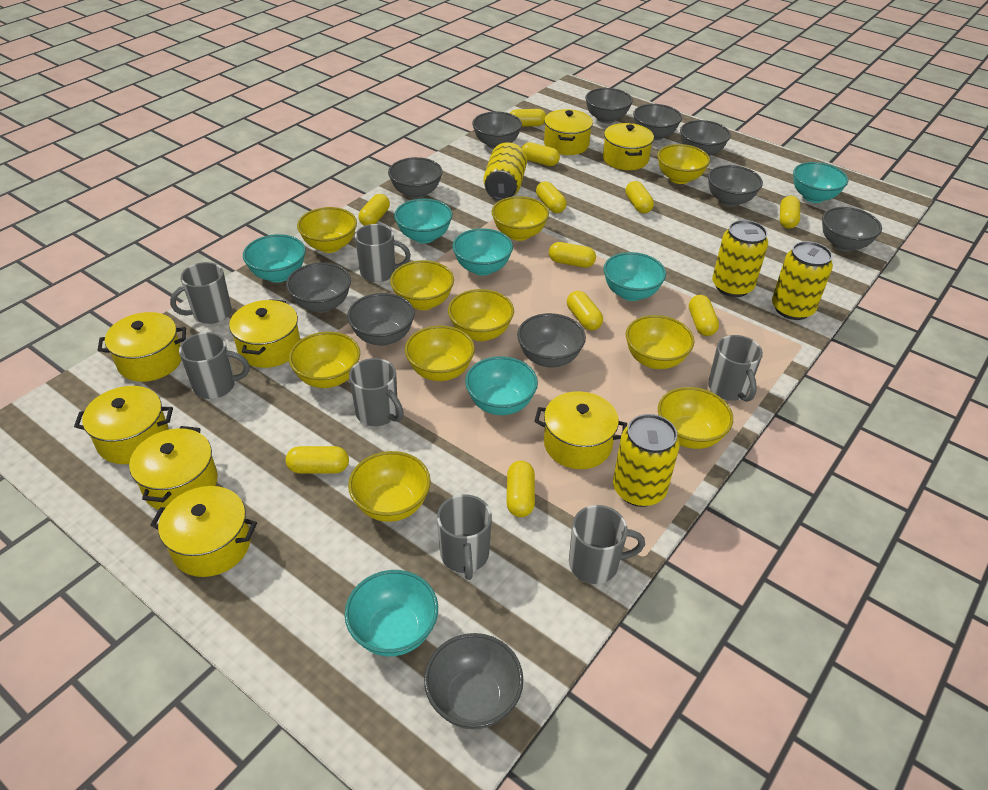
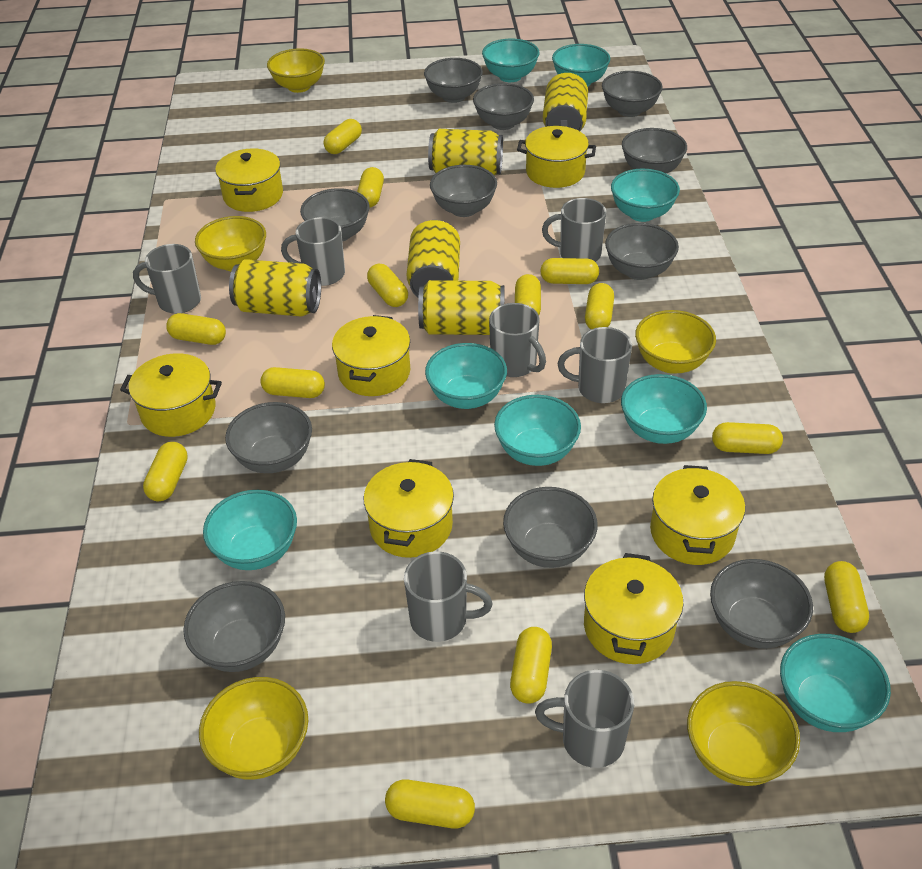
turquoise bowl: [243,234,306,282] [345,570,438,656] [394,199,452,243] [452,228,513,276] [465,356,538,415] [603,252,666,301] [793,162,848,203] = 7 -> [203,490,297,570] [425,343,507,409] [482,39,539,82] [494,395,581,466] [552,44,610,87] [611,169,680,222] [621,374,707,444] [780,634,891,732] = 8
yellow bowl: [289,332,360,388] [297,207,357,253] [348,451,431,522] [390,260,454,310] [405,325,475,381] [448,289,514,341] [492,196,549,241] [626,315,694,369] [657,144,710,184] [658,387,733,449] = 10 -> [195,216,266,271] [199,677,308,780] [267,48,325,93] [635,310,716,374] [687,681,800,786] = 5
yellow can: [483,142,527,200] [613,414,680,507] [712,220,768,297] [772,241,833,320] = 4 -> [229,259,321,316] [407,220,460,298] [418,280,505,335] [428,129,503,175] [543,73,588,131] = 5
yellow capsule: [285,446,349,474] [359,194,390,226] [507,461,535,517] [510,109,546,127] [522,142,560,166] [536,181,567,213] [549,242,596,268] [567,291,603,330] [625,181,654,213] [689,295,719,336] [780,196,800,229] = 11 -> [143,442,188,501] [166,313,226,345] [260,367,325,398] [323,119,362,154] [357,167,384,208] [367,264,408,307] [385,780,475,828] [510,627,552,704] [515,274,541,315] [540,258,599,284] [585,283,614,329] [712,422,783,454] [824,561,869,633] = 13
yellow pot: [74,386,173,464] [98,312,186,382] [129,426,218,510] [150,486,257,577] [229,299,300,368] [534,391,627,469] [544,109,593,155] [603,123,654,170] = 8 -> [120,353,222,437] [215,148,283,212] [332,315,410,396] [363,459,454,558] [517,126,596,188] [584,553,683,664] [650,465,745,565] = 7

